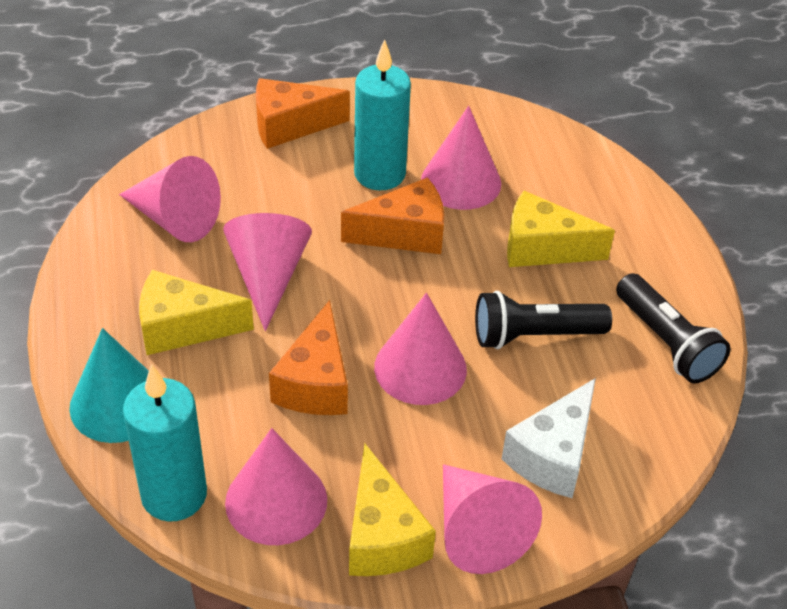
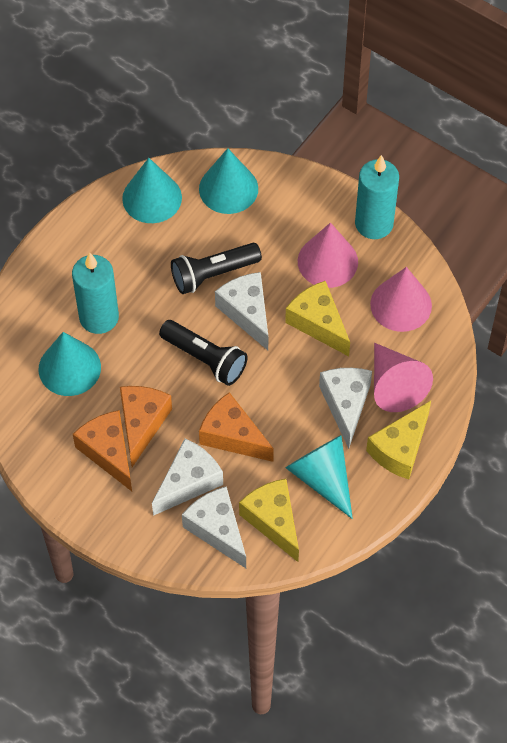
pink cone: [119,156,221,242] [223,213,312,331] [225,428,327,545] [374,293,467,405] [421,106,501,210] [443,464,542,574] = 6 -> [298,223,358,288] [370,267,432,332] [374,343,433,412] = 3
turquoise cone: [69,328,149,443] = 1 -> [38,332,101,396] [122,158,182,223] [199,148,258,214] [285,435,353,519] = 4
white cheese: [502,378,596,498] = 1 -> [152,438,223,516] [182,486,246,568] [215,272,268,350] [319,368,372,449] = 4

